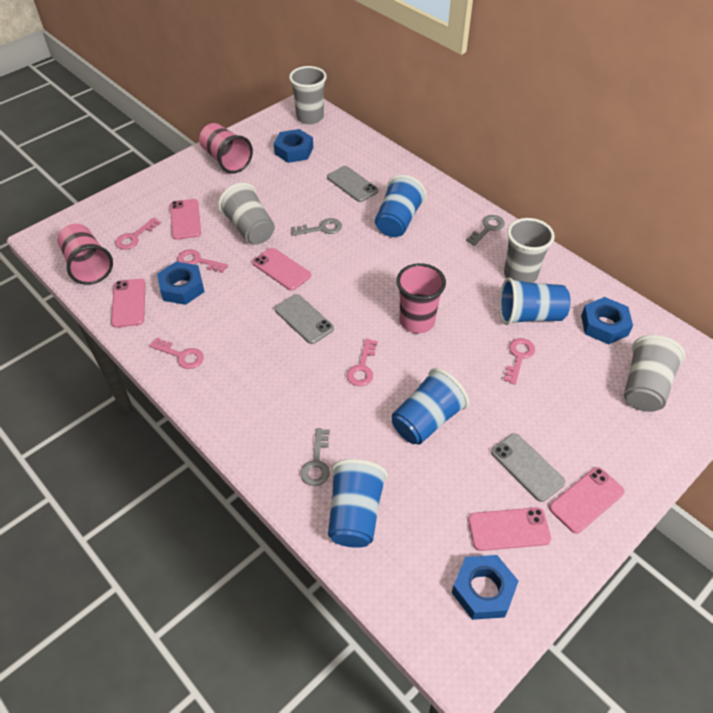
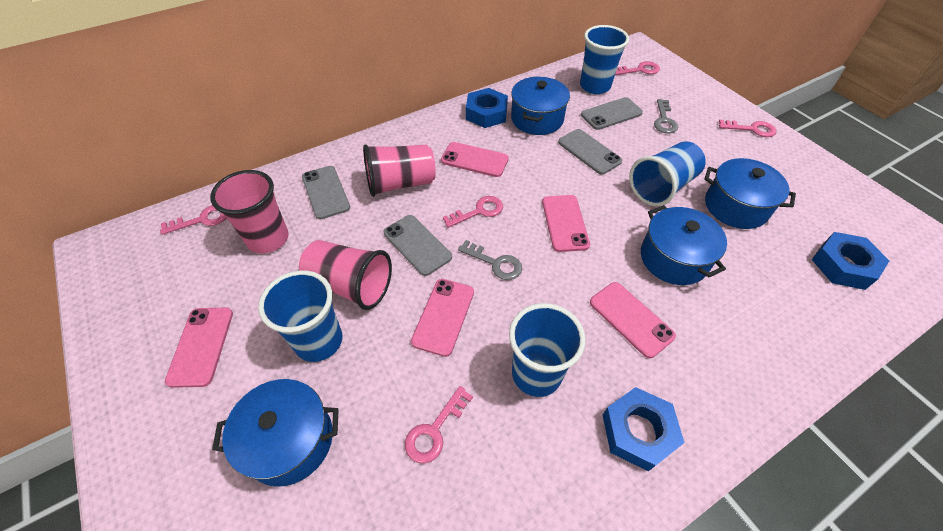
blue nut: [157,261,205,305] [274,129,313,163] [452,555,519,620] [581,297,633,345] = 4 -> [466,88,508,128] [603,387,685,471] [812,232,889,290] = 3
blue pot: none = 0 -> [212,379,339,487] [511,77,570,135] [641,205,727,285] [704,158,796,229] = 4
grey cup: [218,183,275,245] [289,66,327,124] [504,218,555,283] [624,335,685,412] = 4 -> none = 0
grey key: [291,218,342,236] [300,428,330,486] [466,215,505,246] = 3 -> [458,240,522,280] [654,99,678,133] = 2
grey phone: [275,294,334,344] [327,166,378,202] [491,433,565,502] = 3 -> [302,166,350,219] [384,215,452,276] [558,129,622,175] [581,97,643,130] = 4

